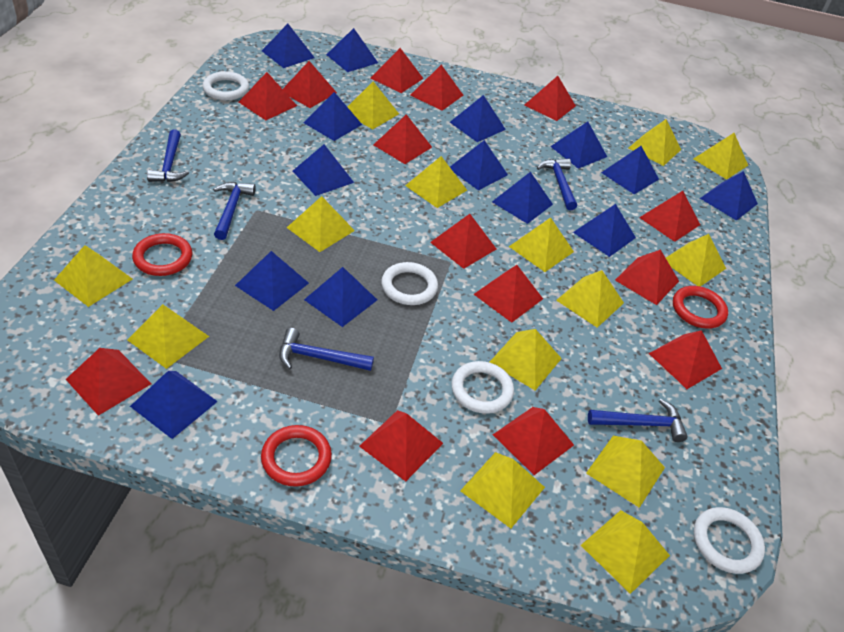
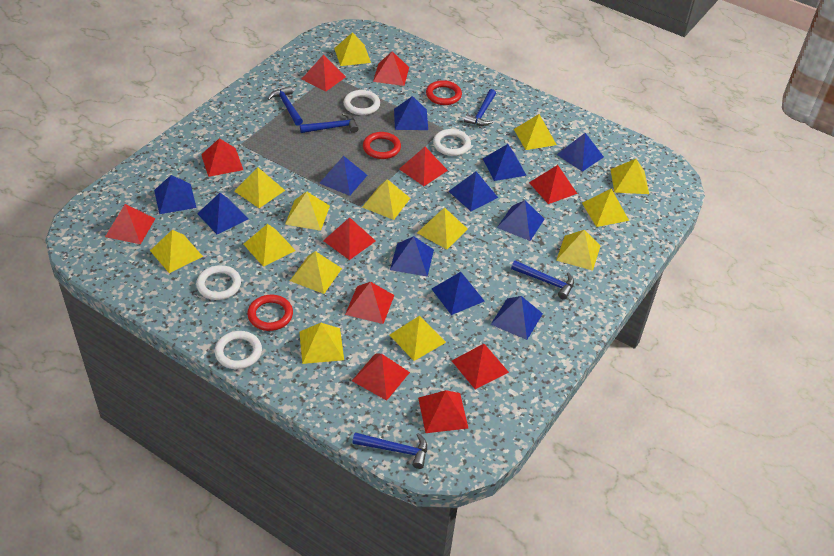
blue pyramid: [130,371,218,439] [235,251,309,311] [262,24,315,68] [293,144,354,196] [304,92,362,141] [304,267,377,327] [326,28,378,72] [450,95,506,142] [450,140,508,191] [492,172,553,224] [550,121,607,169] [573,204,636,257] [601,146,659,194] [700,171,758,221] = 14 -> [154,175,197,214] [197,193,248,234] [319,156,368,196] [390,236,434,277] [394,96,428,130] [432,272,484,315] [448,171,498,211] [483,144,527,181] [491,296,543,340] [497,200,544,241] [556,133,604,172] = 11
red pyramid: [66,348,151,416] [239,72,297,120] [283,61,337,108] [359,410,443,481] [371,48,424,93] [373,114,432,164] [410,65,463,111] [430,214,496,269] [474,265,543,323] [493,407,574,475] [525,76,576,121] [615,249,679,305] [639,191,700,242] [649,330,722,389] = 14 -> [105,204,155,244] [201,138,243,177] [302,55,346,92] [323,217,375,260] [345,282,394,324] [352,354,410,401] [373,51,409,86] [399,147,448,186] [418,390,468,433] [452,344,509,389] [529,165,577,204] = 11

